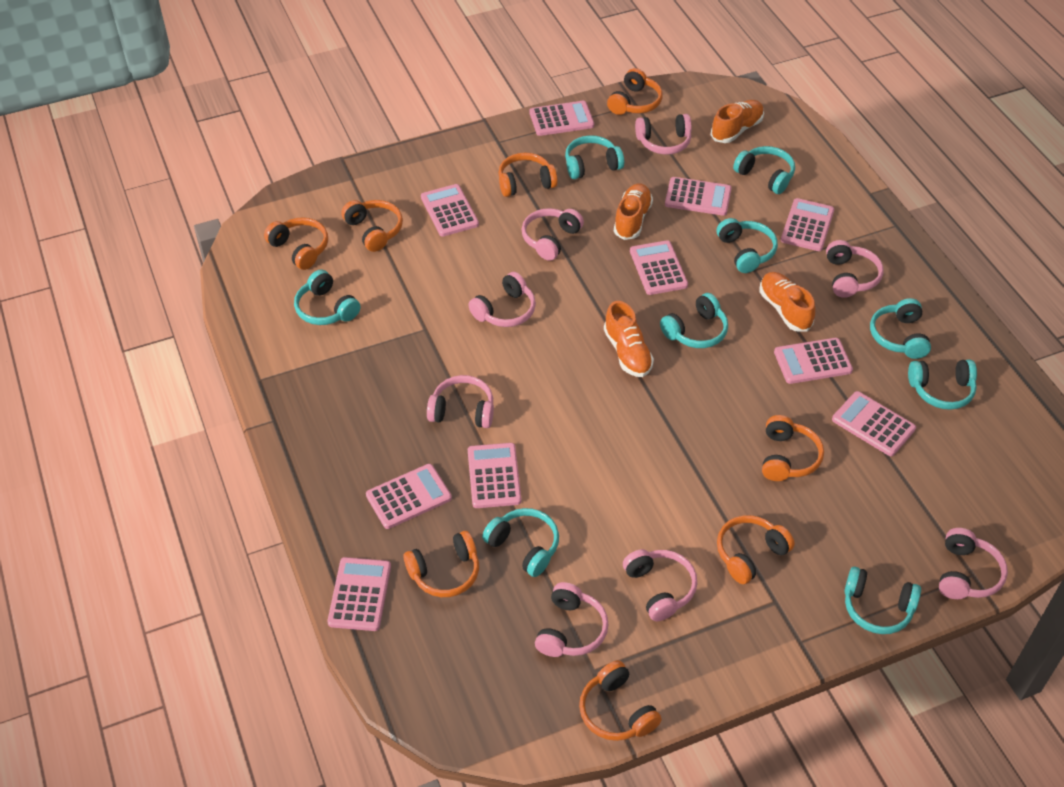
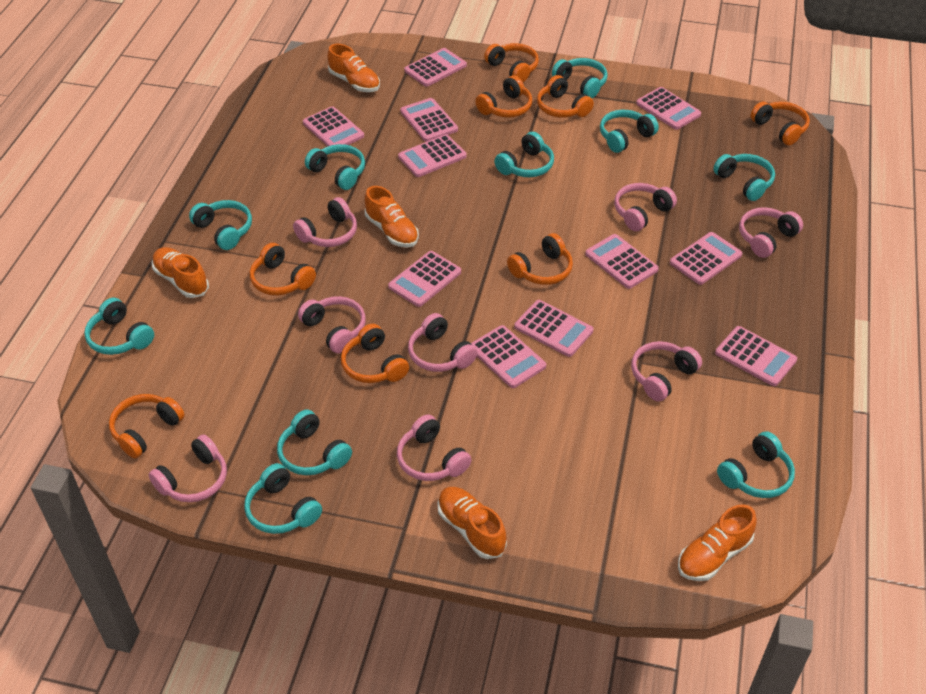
orange shoe: [604,301,654,377] [614,184,653,240] [711,100,764,143] [759,272,815,331] = 4 -> [152,247,209,298] [327,44,380,92] [365,186,419,248] [438,487,507,559] [678,504,757,581] = 5
pink calculator: [327,557,391,631] [366,464,452,529] [421,184,479,237] [468,443,521,508] [529,101,594,136] [630,240,688,295] [665,177,732,216] [774,338,853,384] [781,198,835,251] [832,391,916,456] = 10 -> [303,106,364,146] [388,251,461,307] [398,134,467,177] [400,98,458,142] [404,48,467,87] [471,325,546,388] [514,300,593,357] [585,234,659,289] [636,87,701,130] [670,232,742,285] [715,326,797,386] = 11
turquoise headphones: [294,269,361,325] [482,508,559,577] [565,135,624,179] [660,293,728,348] [717,218,778,273] [733,146,795,194] [845,566,921,634] [870,298,931,359] [908,359,977,410] = 9 -> [84,298,154,355] [189,200,252,250] [244,463,322,534] [277,409,352,475] [305,144,365,190] [494,132,554,177] [552,58,608,98] [600,110,659,153] [713,154,775,201] [717,431,795,498] = 10

